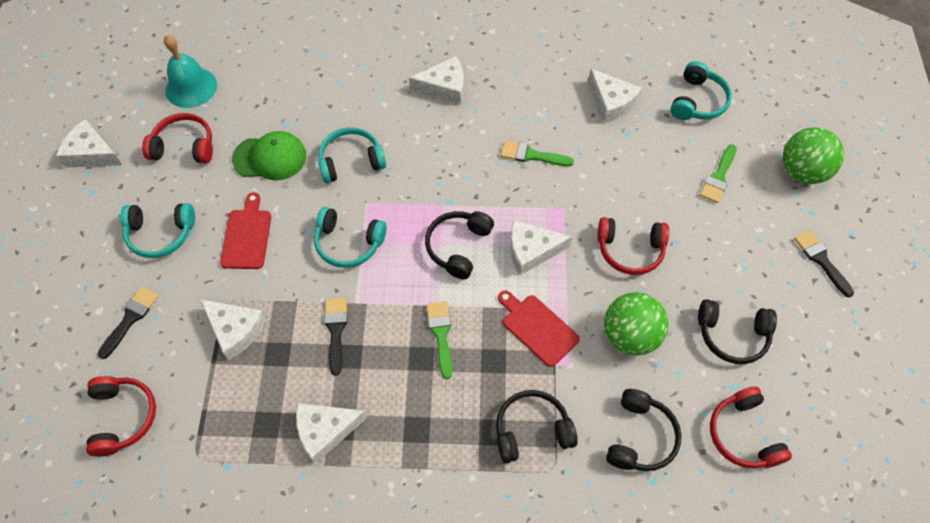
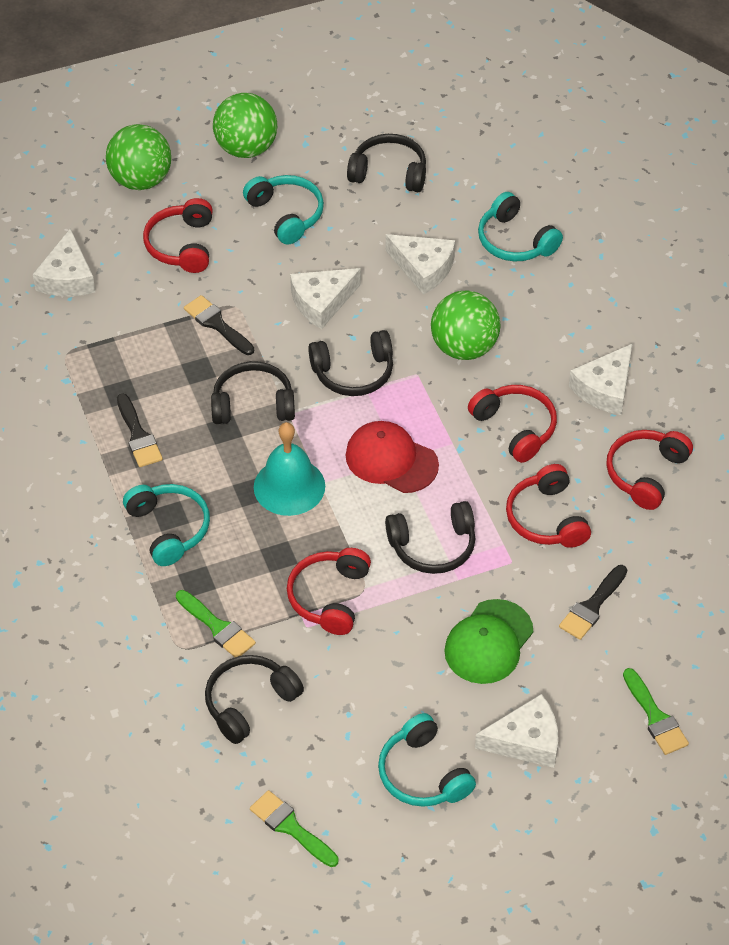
black headphones: [425,211,494,279] [496,390,578,463] [606,389,682,471] [698,299,777,364] = 4 -> [205,655,304,744] [211,361,295,424] [308,330,393,396] [347,134,426,192] [385,501,476,574] = 5
green ball: [604,292,669,355] [783,127,844,184] = 2 -> [106,124,171,190] [213,93,277,158] [431,290,500,360] = 3
red cap: none = 0 -> [345,421,439,493] = 1
red cutting board: [220,192,271,269] [498,290,580,367] = 2 -> none = 0
red headphones: [86,376,156,457] [142,113,213,163] [598,217,669,275] [710,387,792,468] = 4 -> [143,198,213,273] [287,548,371,635] [468,385,557,463] [506,464,591,548] [606,430,693,510] = 5
white cheese: [56,119,122,167] [200,299,266,360] [296,403,367,464] [409,56,464,104] [510,220,572,275] [588,69,641,123] = 6 -> [33,228,95,296] [290,268,361,329] [386,234,455,295] [475,694,558,768] [569,344,632,415] = 5

